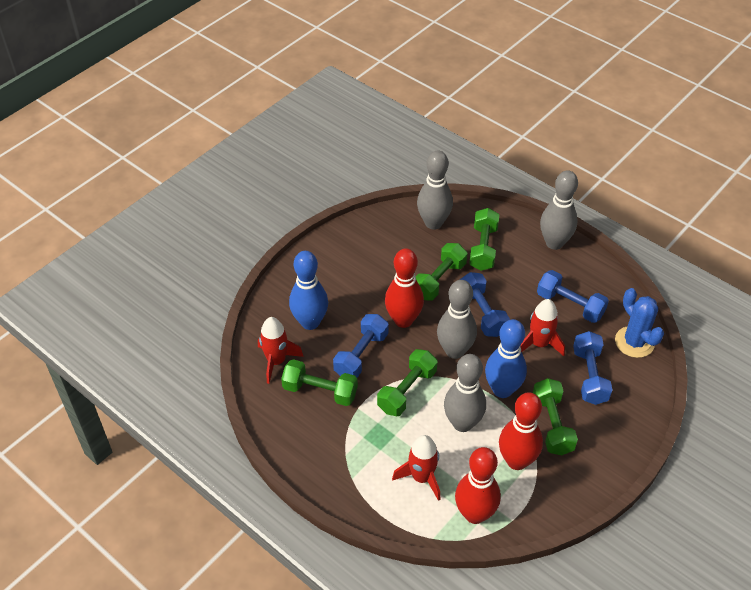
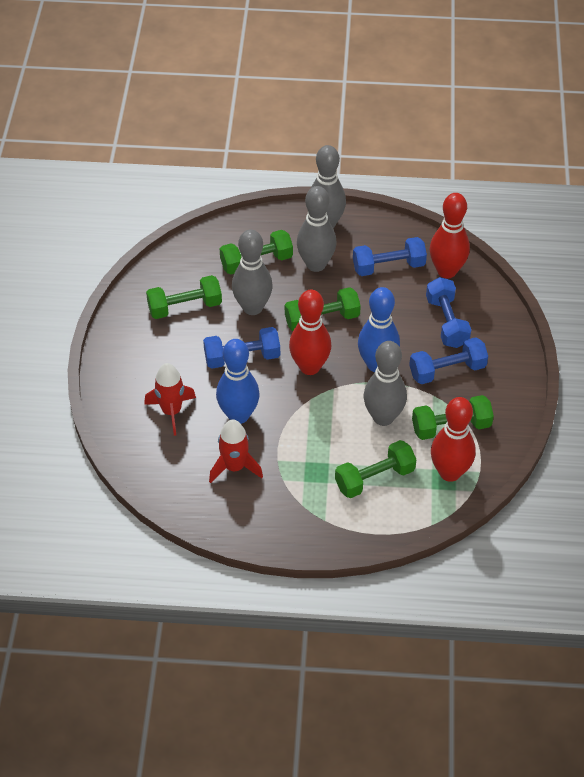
blue cactus: [615,288,664,358] = 1 -> none = 0
red rocket: [258,317,304,384] [392,435,441,501] [520,299,565,356] = 3 -> [144,363,196,436] [209,419,263,483] = 2

